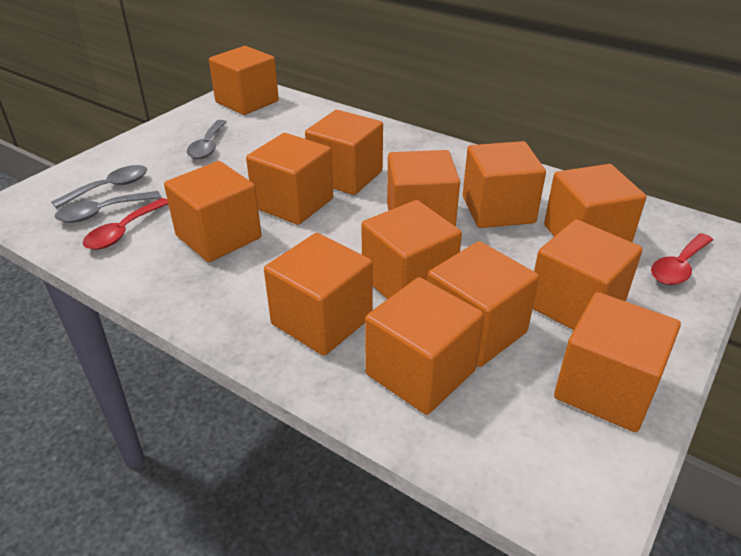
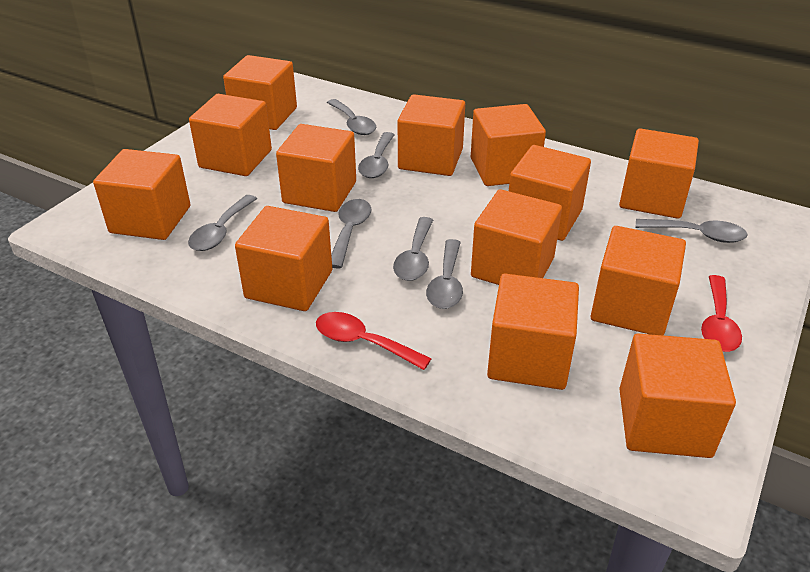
grey spoon: [51,165,147,208] [55,191,161,223] [187,120,227,159] = 3 -> [188,195,257,251] [327,99,376,135] [331,199,372,269] [358,132,395,178] [393,217,433,281] [426,239,463,309] [636,219,748,243] = 7

